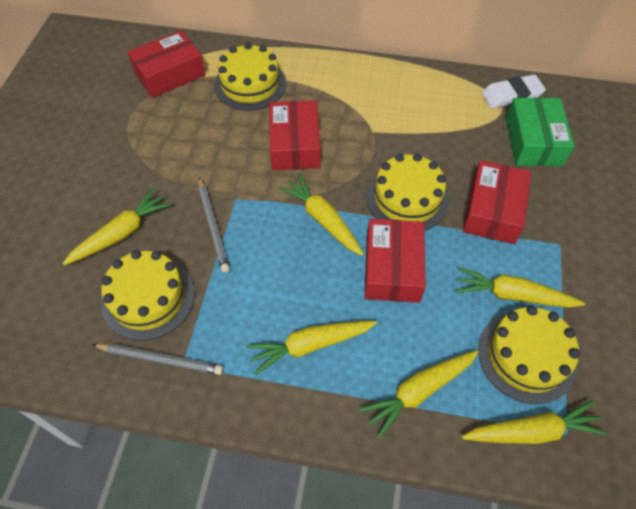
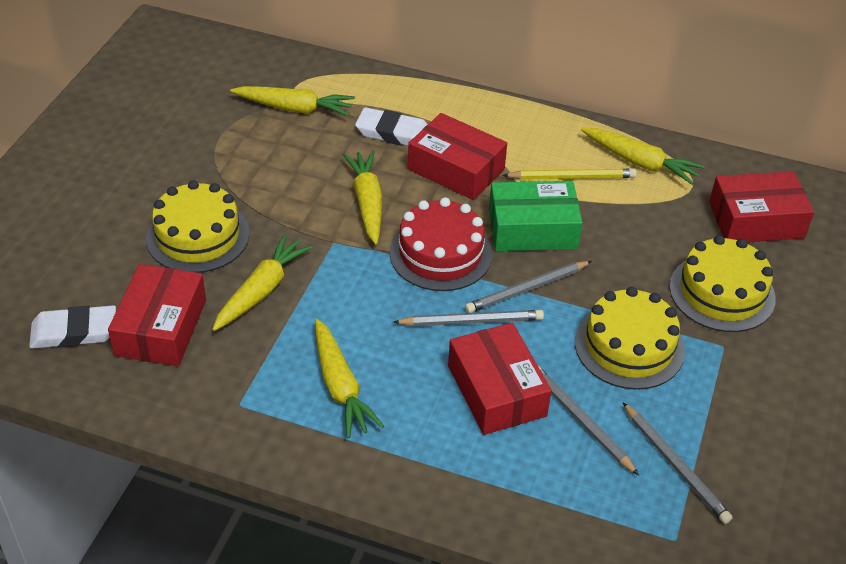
grey pencil: [92,343,223,375] [199,177,230,273] = 2 -> [393,310,544,327] [465,261,592,313] [538,366,639,475] [623,402,732,524] = 4
red cake: none = 0 -> [389,197,492,291] = 1
white eraser: [482,74,546,108] = 1 -> [29,305,116,349] [355,107,428,146] = 2
yellow cake: [101,250,194,341] [214,43,287,111] [366,153,449,231] [478,306,580,404] = 4 -> [146,180,249,273] [575,287,685,390] [669,235,776,332] = 3
yellow carrot: [62,188,171,265] [246,321,377,375] [278,174,364,256] [359,350,479,439] [455,266,585,308] [462,400,607,444] = 6 -> [212,234,313,331] [230,86,355,116] [315,319,384,438] [343,151,382,245] [581,128,705,185] = 5
yellow pencil: none = 0 -> [503,169,637,180] = 1

